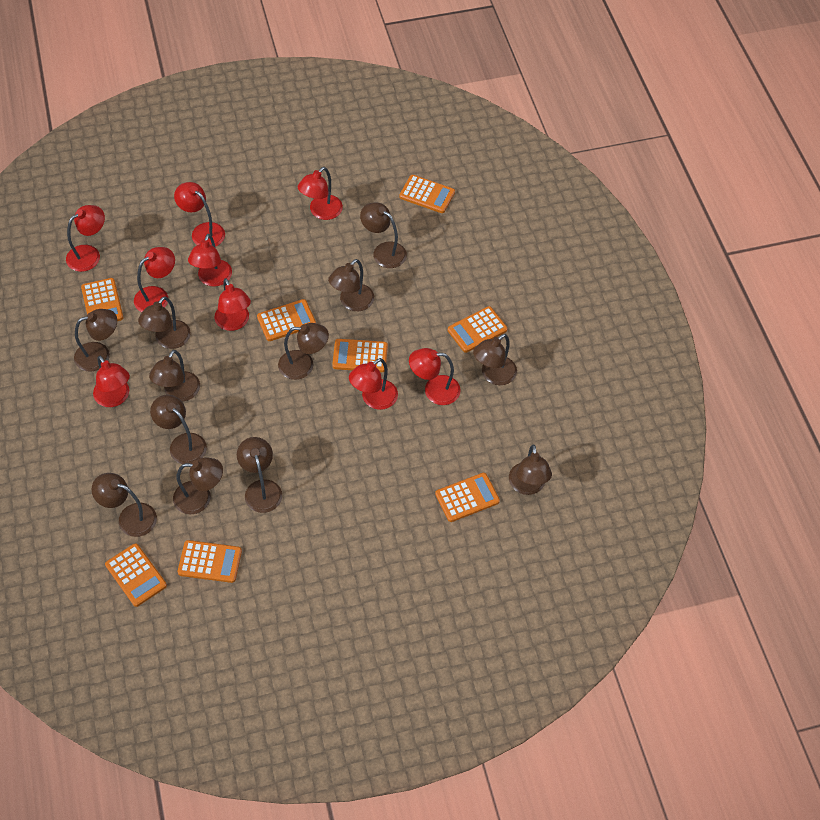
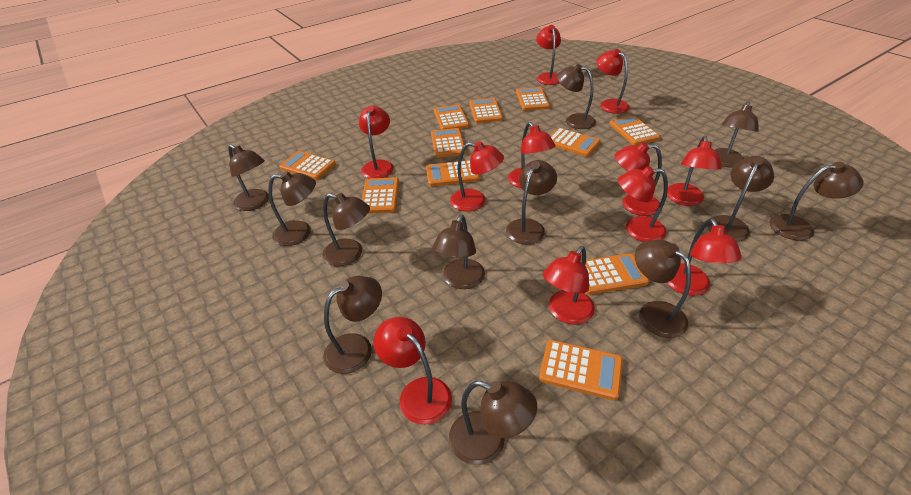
orange calculator: [81,278,124,321] [105,543,167,607] [178,540,242,583] [257,299,316,341] [332,339,388,372] [399,175,455,213] [435,473,500,522] [448,306,508,353] = 8 -> [279,151,336,180] [362,177,399,213] [426,160,480,186] [431,128,466,158] [434,105,469,129] [469,98,503,123] [516,87,550,111] [539,340,623,400] [550,128,600,157] [580,253,649,295] [609,115,660,145] = 11
red lamp: [66,205,105,272] [93,356,130,407] [134,247,175,312] [174,182,225,247] [188,234,232,287] [215,278,251,331] [298,167,343,220] [349,358,398,410] [409,348,461,405] = 9 -> [359,106,394,178] [373,317,452,425] [450,141,504,212] [508,122,555,188] [536,25,561,85] [543,246,595,324] [596,49,629,114] [615,142,662,216] [618,166,668,242] [667,136,722,206] [667,218,742,296] = 11

